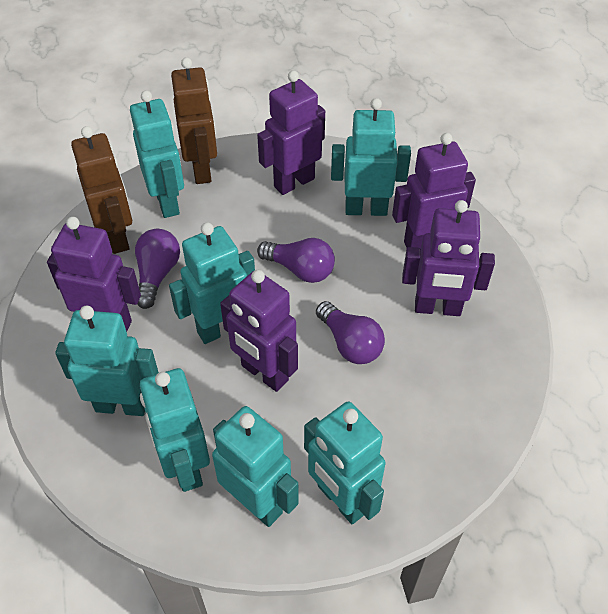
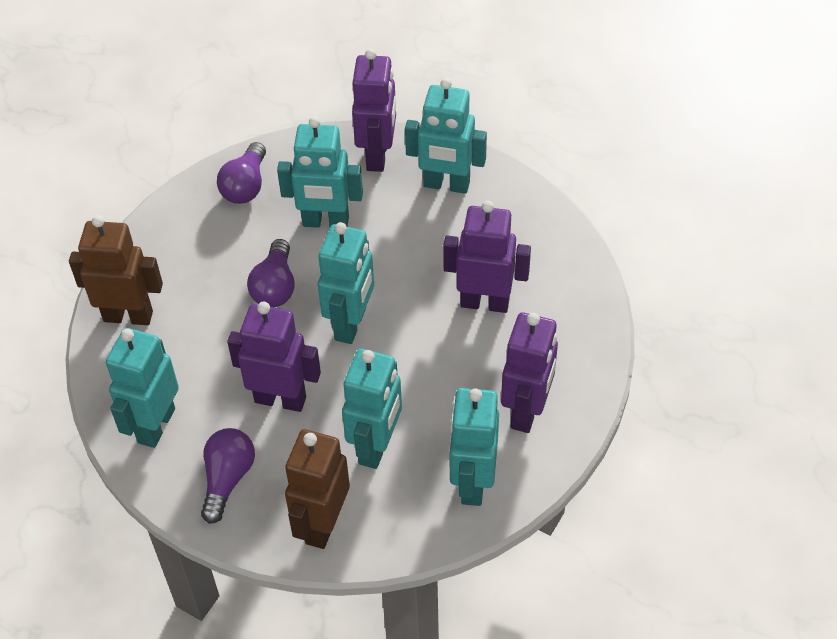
purple robot: [47,217,141,331] [220,270,298,392] [257,71,325,195] [392,133,476,250] [402,200,495,316] = 5 -> [227,301,321,412] [352,48,396,172] [443,200,531,313] [501,312,558,433] = 4
turquoise robot: [55,306,159,416] [130,91,184,218] [140,368,210,492] [169,222,255,344] [212,406,299,527] [304,402,386,524] [331,98,411,216] = 7 -> [106,328,179,448] [277,116,363,228] [318,222,374,344] [342,349,402,469] [405,78,487,194] [449,388,499,506] = 6

